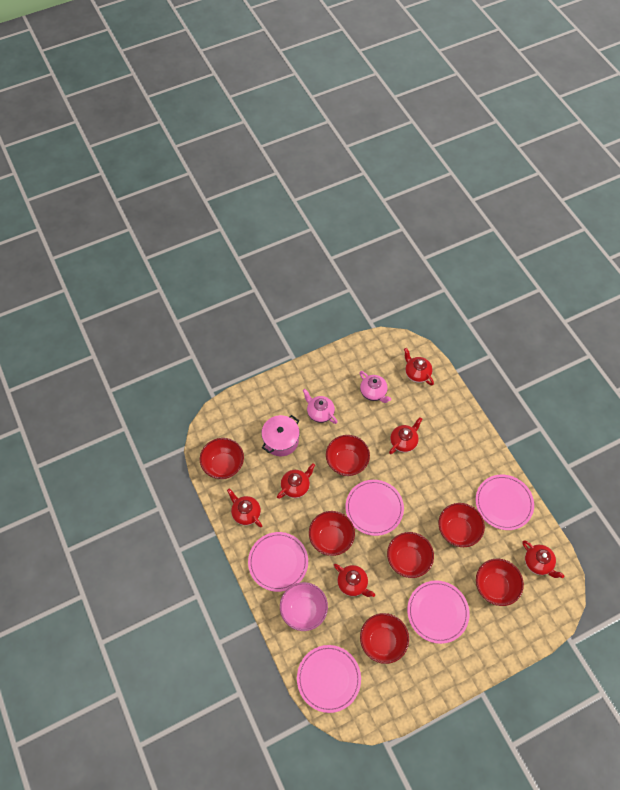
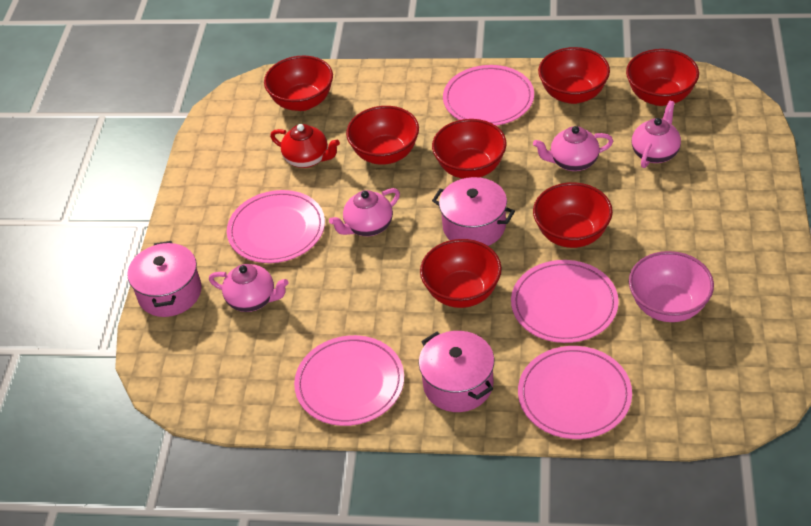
pink pot: [261,415,300,456] = 1 -> [127,241,202,317] [419,331,494,412] [432,177,515,246] = 3
pink teapot: [303,389,338,424] [359,371,391,403] = 2 -> [209,264,289,312] [329,188,400,236] [533,126,613,171] [632,101,681,168] = 4
red teapot: [227,489,262,527] [277,464,315,499] [334,564,375,597] [389,417,422,454] [404,348,434,386] [522,541,564,578] = 6 -> [270,124,340,168] = 1

